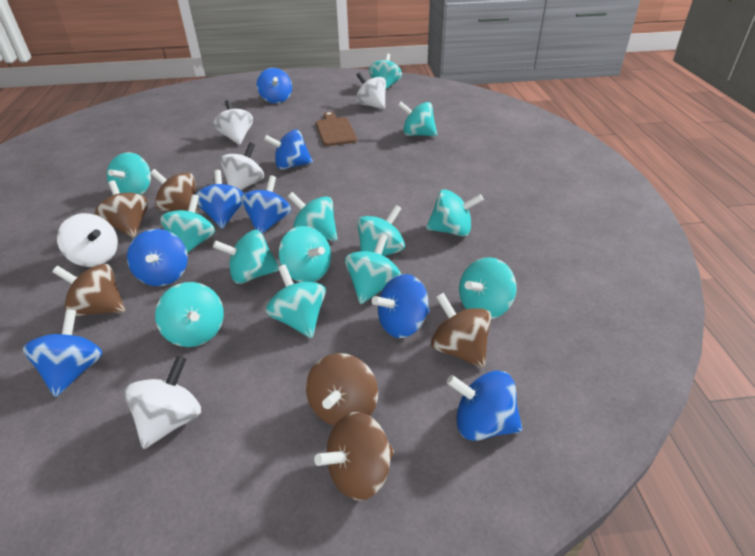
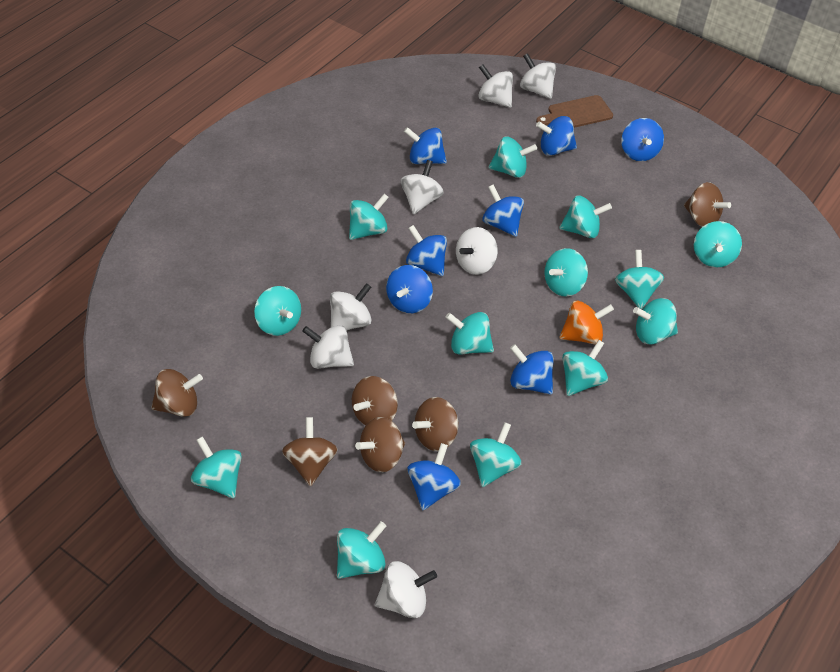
orange spinning top: none = 0 -> [559,301,614,345] = 1
white spinning top: [57,213,118,267] [124,356,201,449] [213,100,253,145] [220,142,264,190] [356,72,386,110] = 5 -> [302,325,354,369] [330,283,371,330] [375,561,437,618] [400,160,444,215] [456,227,498,275] [478,65,513,108] [520,53,556,99] = 7

